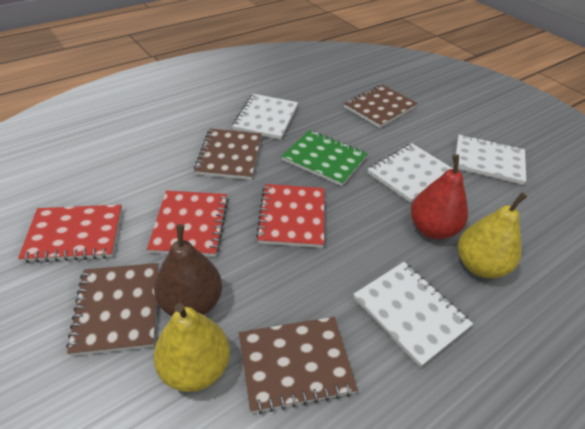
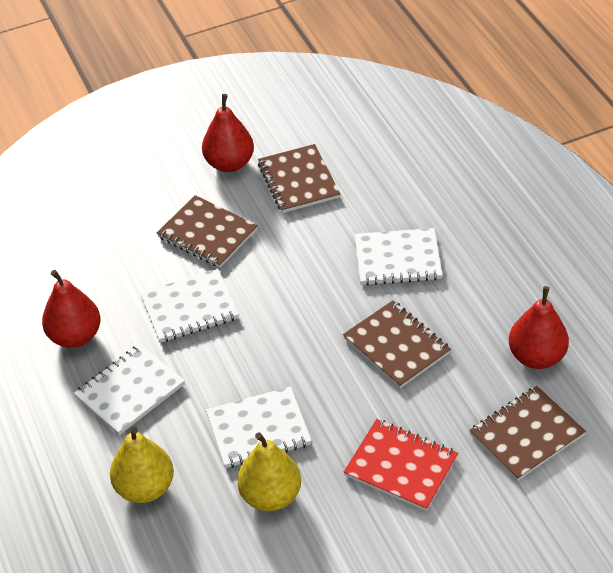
brown pear: [154,224,222,316] = 1 -> none = 0
green notebook: [281,130,368,186] = 1 -> none = 0
red notebook: [18,205,122,263] [147,191,229,257] [256,184,324,248] = 3 -> [344,419,458,511] = 1
red pear: [411,154,468,239] = 1 -> [42,270,101,348] [202,94,254,172] [509,286,569,369] = 3

